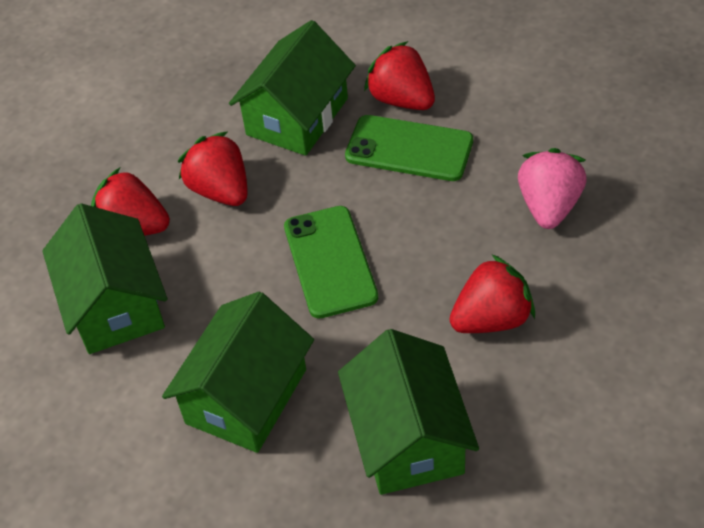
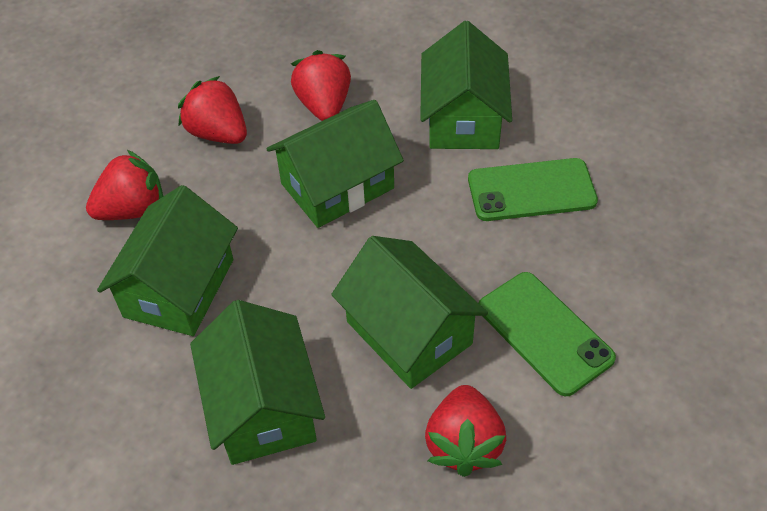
green house: [42,203,167,354] [162,292,314,453] [229,20,356,156] [338,329,479,495] = 4 -> [97,185,238,336] [190,300,325,465] [266,100,404,228] [331,236,488,389] [420,21,512,149] = 5
pink strawberry: [518,148,587,229] = 1 -> none = 0

